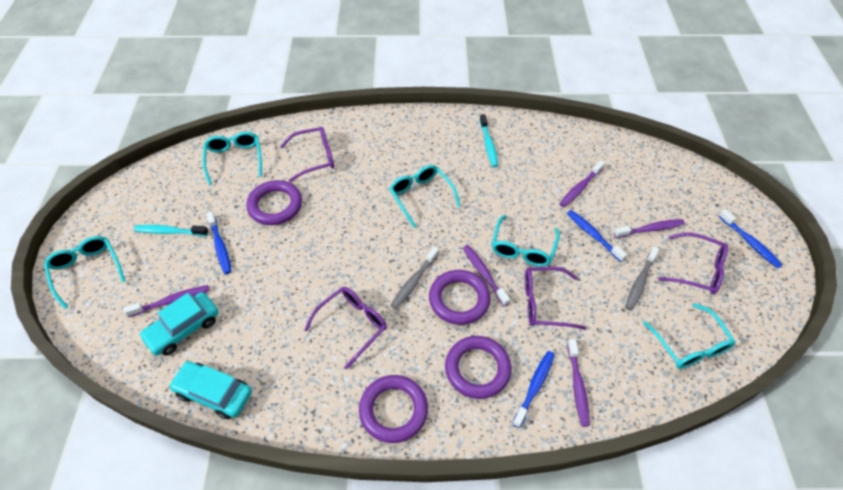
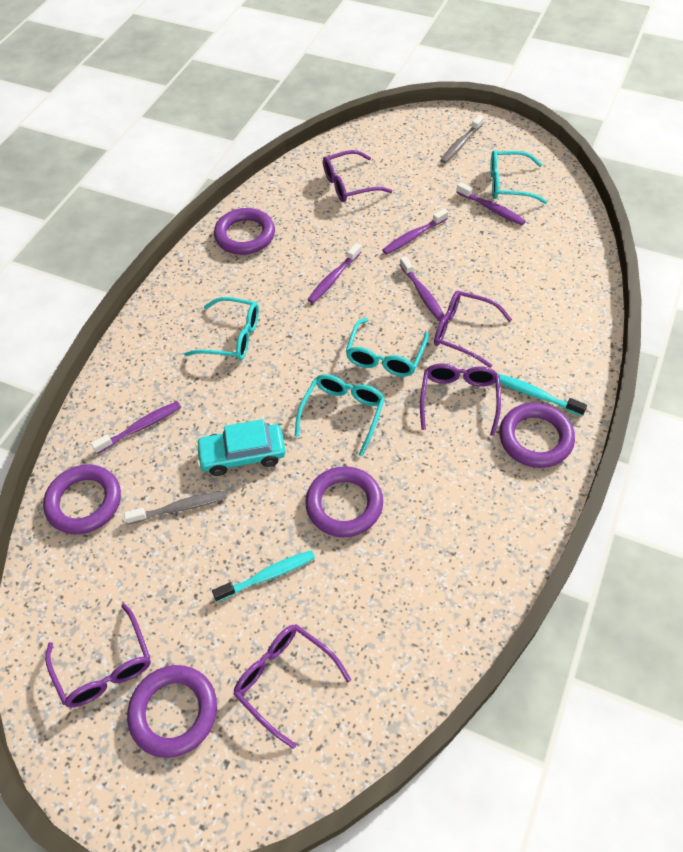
blue toothbrush: [206,211,231,274] [512,351,555,428] [567,210,627,262] [719,209,782,269] = 4 -> none = 0
purple glasses: [280,127,334,182] [304,287,387,370] [525,267,586,330] [658,232,728,294] = 4 -> [45,604,151,708] [233,624,351,749] [323,150,392,202] [420,364,501,436] [434,291,512,368] = 5
purple ring: [246,180,302,225] [359,375,428,443] [429,270,491,325] [445,336,511,399] = 4 -> [43,465,121,534] [127,665,217,758] [214,208,275,255] [305,466,383,537] [499,403,575,468] = 5
turquoise car: [139,292,219,356] [169,361,252,419] = 2 -> [195,419,286,476] = 1
turquoise glasses: [44,236,126,309] [202,132,262,185] [389,165,460,228] [492,215,560,266] [643,303,736,369] = 5 -> [184,297,259,360] [295,374,385,456] [346,318,429,377] [490,150,547,204] = 4

